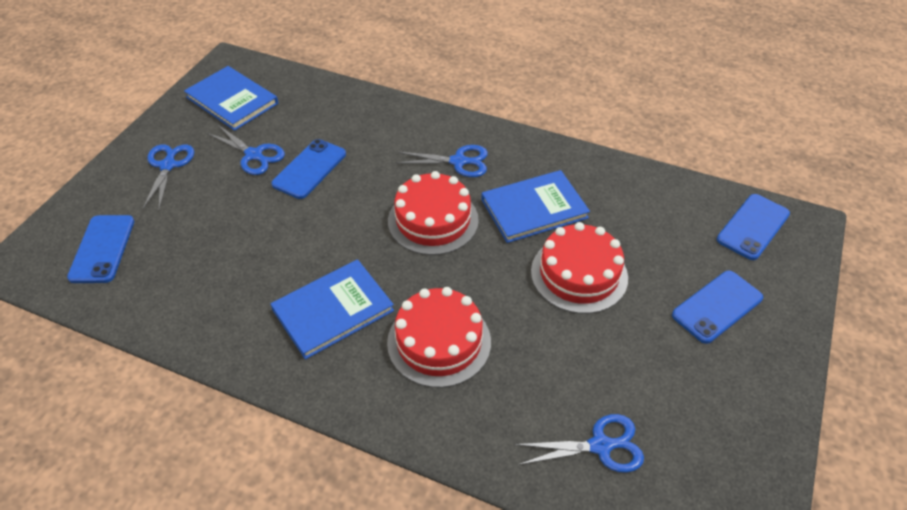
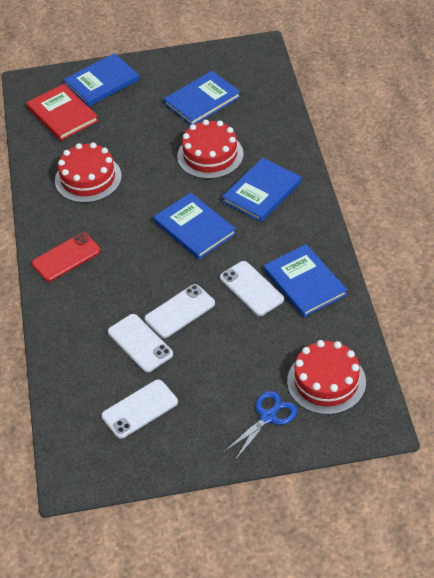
blue book: [184,66,278,131] [270,259,394,360] [481,170,590,243] = 3 -> [63,53,140,107] [153,192,236,260] [164,71,241,125] [222,158,301,222] [264,244,347,317] = 5
blue phone: [67,215,134,283] [272,139,346,199] [672,271,763,344] [717,194,790,260] = 4 -> none = 0
blue scissors: [142,144,194,210] [207,124,285,175] [396,145,488,177] [515,414,644,473] = 4 -> [224,391,297,460] = 1
red book: none = 0 -> [26,84,98,141] = 1
red phone: none = 0 -> [32,233,101,282] = 1
white phone: none = 0 -> [101,379,178,439] [108,314,173,372] [144,284,215,338] [220,261,284,316] = 4

